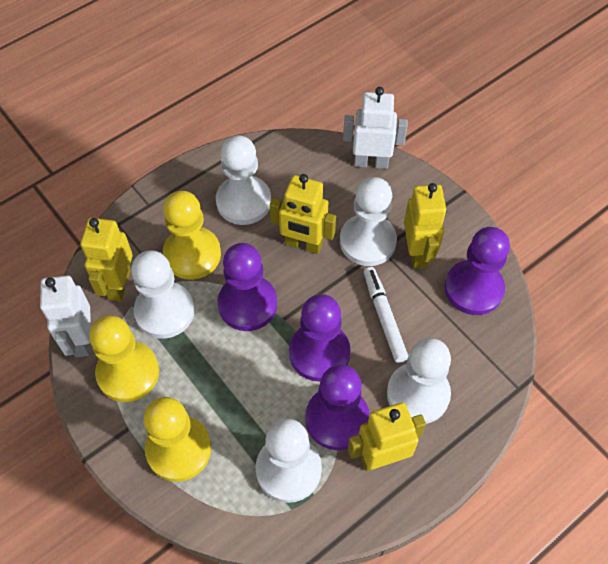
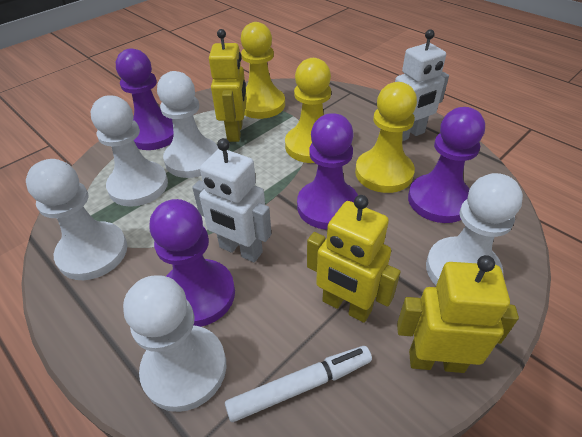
yellow robot: [80,218,133,302] [270,174,336,254] [348,402,426,471] [404,183,447,269] = 4 -> [209,29,247,142] [307,195,401,323] [397,255,519,373] = 3

